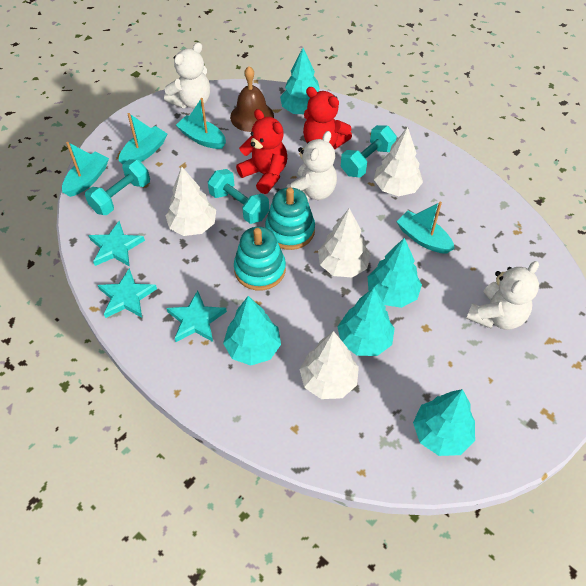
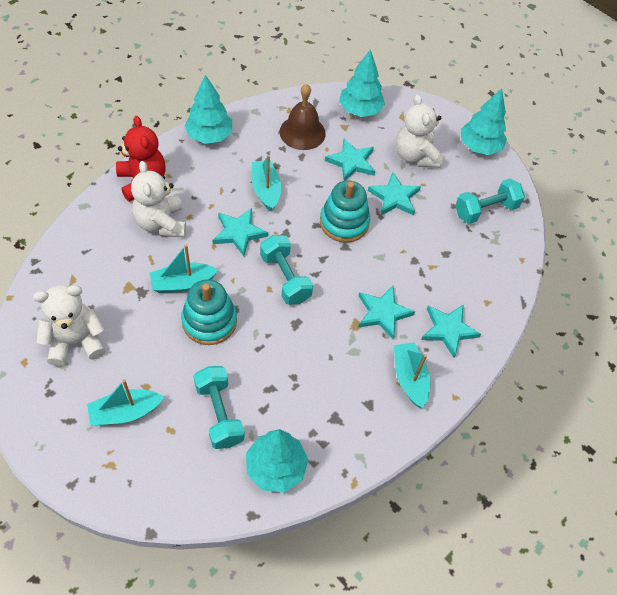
red teddy bear: [236,109,287,194] [303,87,352,149] = 2 -> [116,116,166,202] = 1
turquoise star: [88,221,145,267] [98,268,157,318] [166,290,227,342] = 3 -> [212,208,268,256] [325,139,375,181] [358,286,415,339] [368,172,421,216] [421,304,481,357] = 5
turquoise tree: [223,296,281,366] [280,48,320,114] [337,288,395,356] [368,238,422,308] [413,389,475,456] = 5 -> [184,75,232,144] [246,429,308,493] [339,49,385,117] [461,88,507,155] = 4
white tree: [165,167,216,236] [300,331,359,399] [318,208,371,277] [374,127,423,196] = 4 -> none = 0

